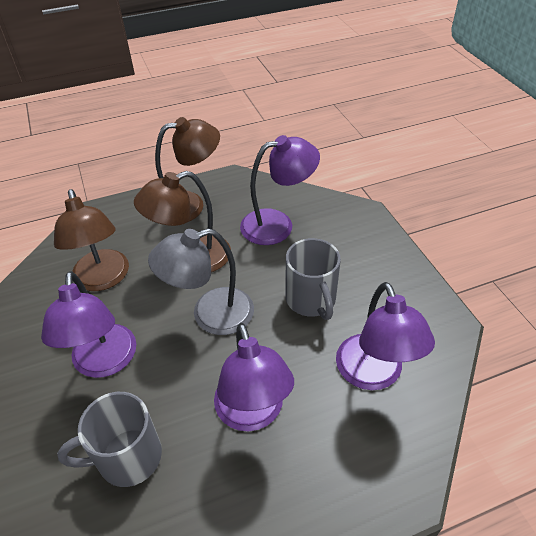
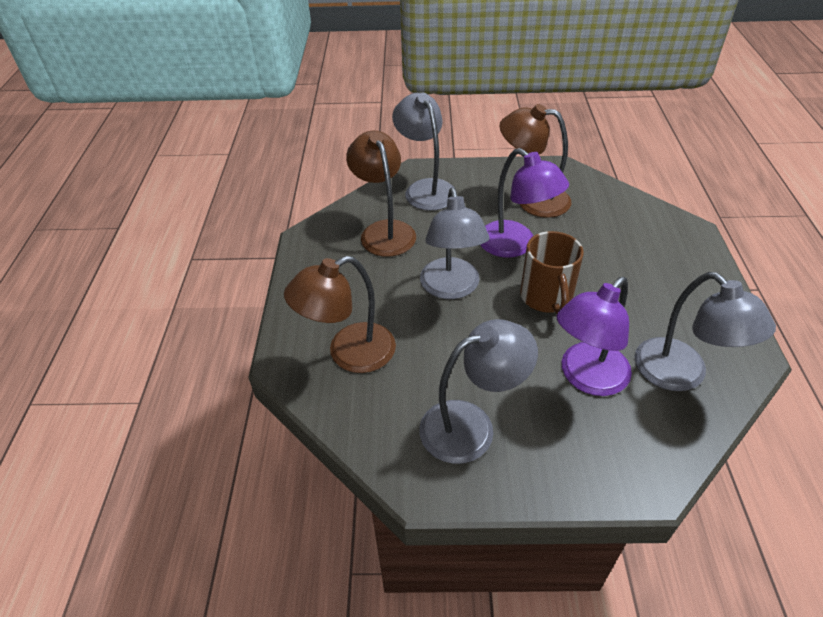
brown mug: none = 0 -> [520,231,584,314] = 1
grey lamp: [148,229,254,335] = 1 -> [392,92,457,211] [419,319,538,464] [420,188,489,299] [635,272,776,391] = 4
grey mug: [57,392,162,487] [286,238,341,320] = 2 -> none = 0
purple lamp: [41,271,136,378] [214,323,294,431] [240,135,320,245] [336,282,435,390] = 4 -> [481,148,569,258] [557,277,632,396] = 2

